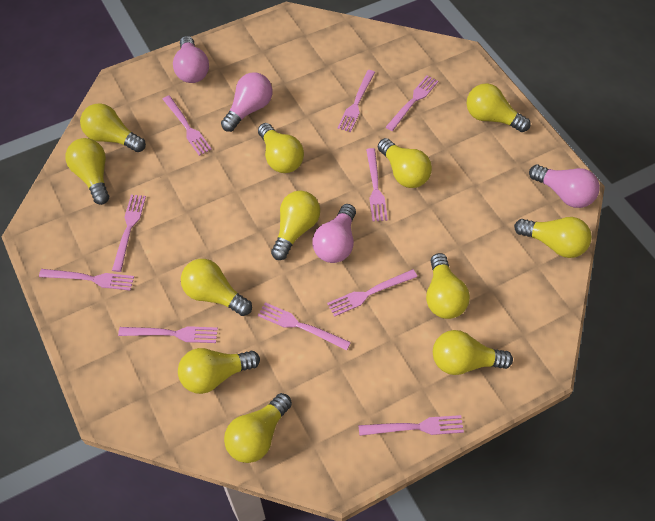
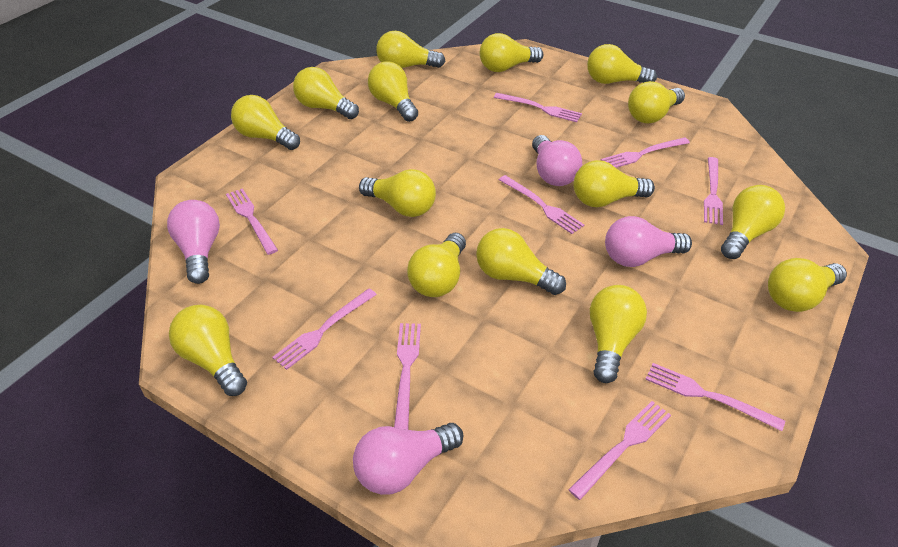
pink fork: [39,269,134,291] [112,195,146,272] [118,326,218,343] [163,96,212,156] [258,302,351,351] [327,269,417,317] [337,70,375,132] [358,415,464,436] [366,148,388,222] [386,75,438,131] = 10 -> [226,188,278,255] [272,289,377,370] [394,323,421,430] [494,93,582,122] [499,175,584,234] [568,401,671,500] [601,137,690,168] [645,363,785,431] [704,157,723,225] = 9
yellow light bulb: [65,138,109,205] [80,103,146,152] [178,348,260,394] [181,259,252,316] [224,393,292,463] [258,123,304,173] [271,191,320,260] [378,138,432,188] [426,253,470,319] [433,330,513,375] [467,83,531,132] [514,217,592,258] = 12 -> [169,305,247,396] [231,95,300,150] [293,67,359,119] [359,169,436,217] [368,61,418,122] [376,31,445,68] [407,233,466,297] [476,228,566,295] [480,33,543,72] [574,160,655,207] [587,44,657,84] [590,285,647,383] [628,81,685,124] [721,185,785,259] [768,258,847,312] = 15

